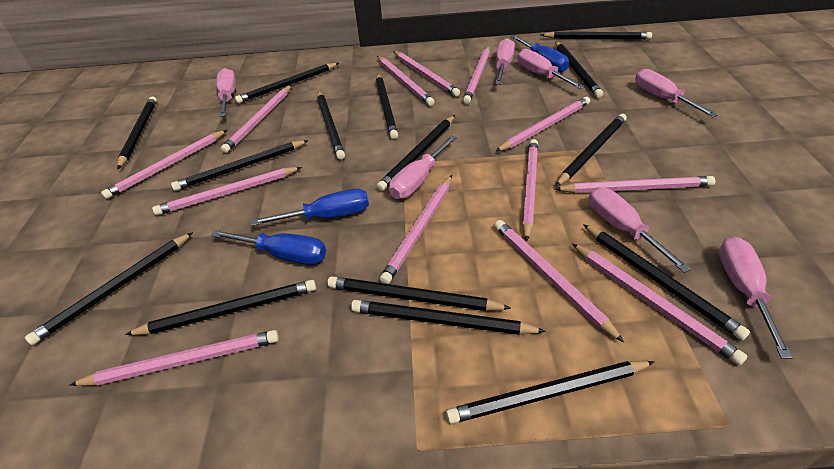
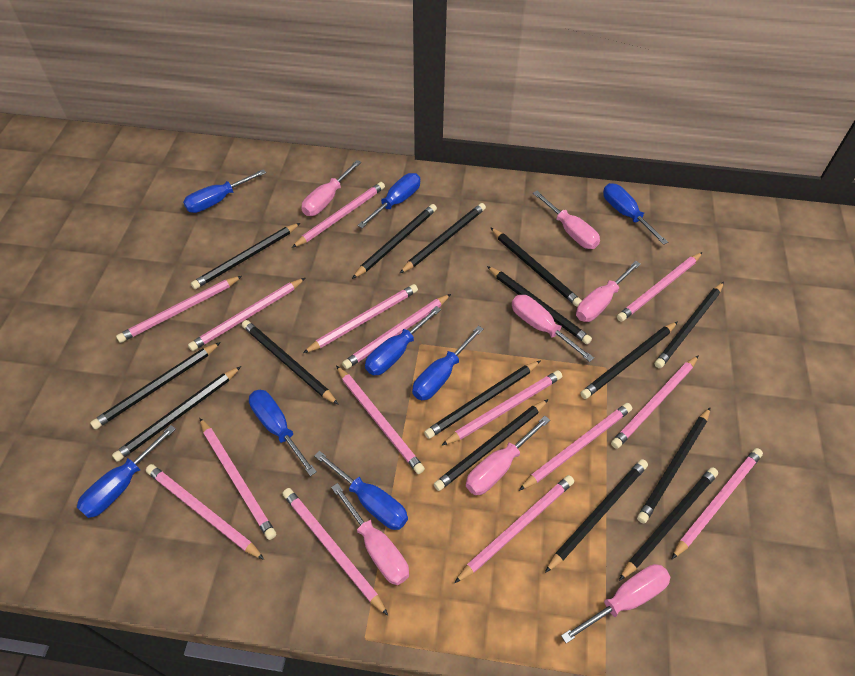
blue screwdriver: [211,230,326,265] [251,189,369,226] [511,35,569,73] = 3 -> [77,425,176,518] [183,169,266,213] [249,390,317,476] [314,451,408,530] [357,173,420,228] [365,306,441,375] [412,326,483,400] [603,183,668,245] = 8
pink pencil: [70,330,279,386] [101,130,227,199] [152,167,302,215] [220,85,292,153] [377,56,435,106] [380,175,452,284] [393,51,460,96] [463,46,490,104] [494,220,624,343] [495,97,590,152] [522,139,538,242] [555,176,715,193] [572,244,747,365] = 13 -> [116,276,242,343] [146,464,265,560] [188,278,305,351] [200,418,276,540] [282,488,388,616] [292,182,385,248] [303,284,418,353] [336,365,425,474] [342,294,451,369] [441,370,562,446] [454,475,574,583] [519,403,632,491] [611,355,699,449] [617,252,703,322] [672,448,763,559] = 15

